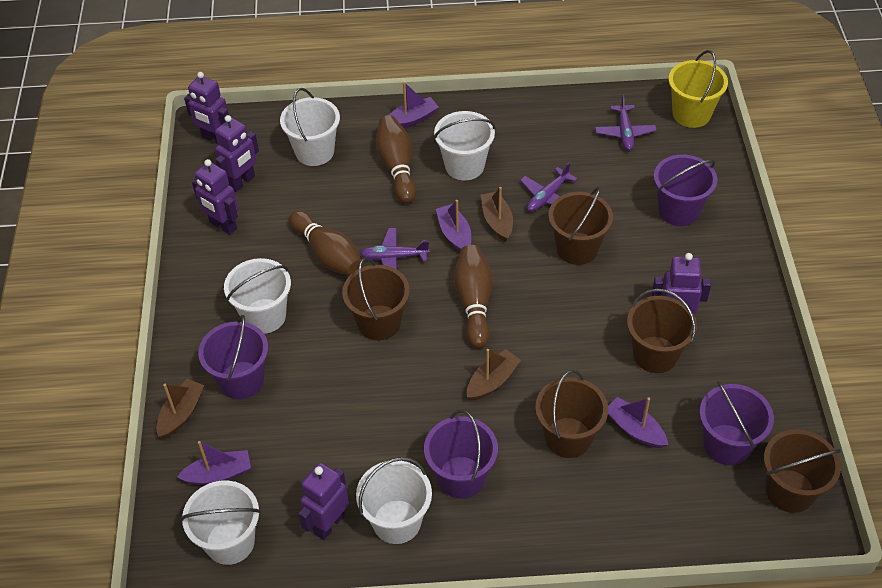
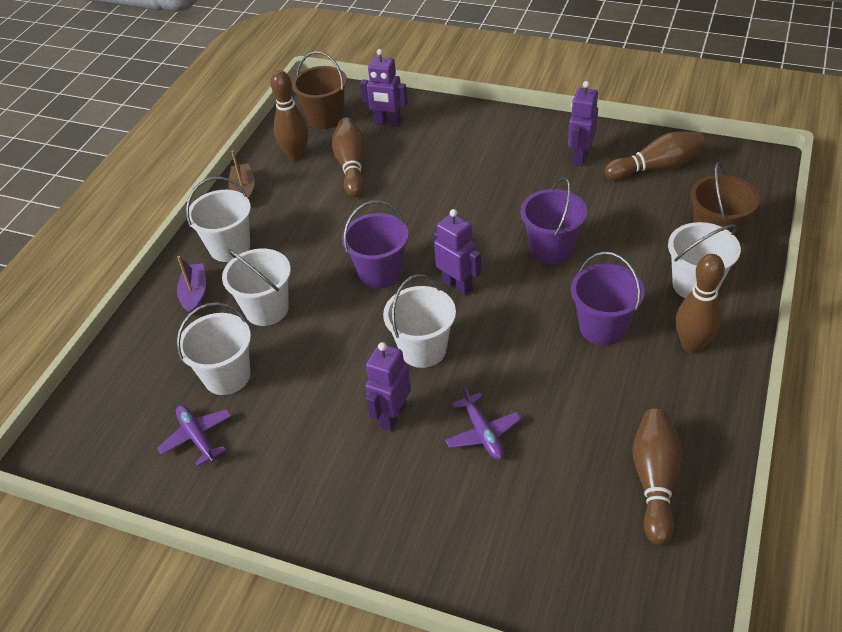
brown boat: [156,379,204,439] [467,349,521,401] [481,187,513,242] = 3 -> [229,151,255,202] = 1
brown bowling pin: [289,210,363,276] [376,115,416,204] [454,245,492,348] = 3 -> [270,70,308,161] [332,118,366,197] [605,132,706,180] [632,409,682,545] [676,254,725,353] = 5
brown bucket: [342,258,410,340] [535,370,608,458] [548,187,613,265] [627,289,697,373] [764,429,841,513] = 5 -> [292,51,347,129] [690,162,760,240] = 2
purple boat: [177,441,251,485] [389,82,439,128] [436,200,471,252] [608,397,668,448] = 4 -> [177,256,206,315] = 1
purple bucket: [198,315,268,399] [424,410,498,499] [654,155,717,226] [699,381,774,465] = 4 -> [342,200,409,289] [520,177,587,264] [571,252,645,345] = 3
purple plane: [360,228,429,269] [520,162,578,212] [595,95,657,151] = 3 -> [157,405,232,467] [445,386,521,460] = 2
purple robot: [184,72,229,144] [192,159,238,235] [215,115,259,192] [298,463,349,540] [652,253,711,313] = 5 -> [360,49,408,127] [366,342,411,431] [434,209,481,295] [568,81,598,166] = 4
yellow bucket: [669,50,728,128] = 1 -> none = 0

